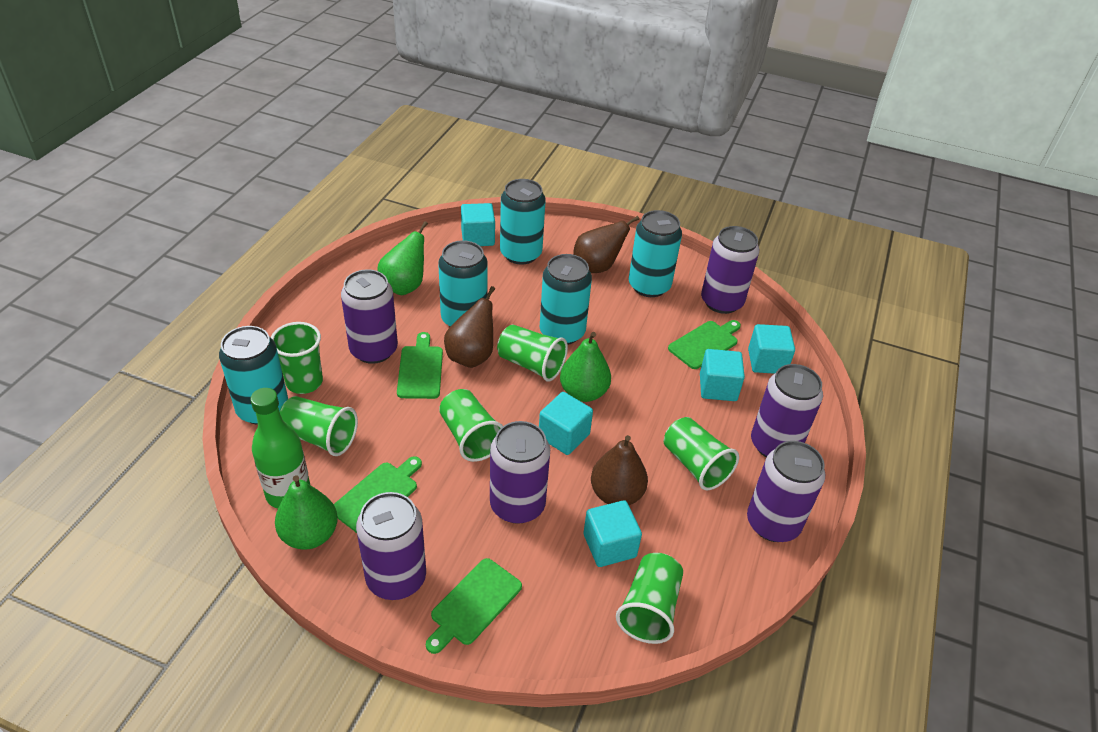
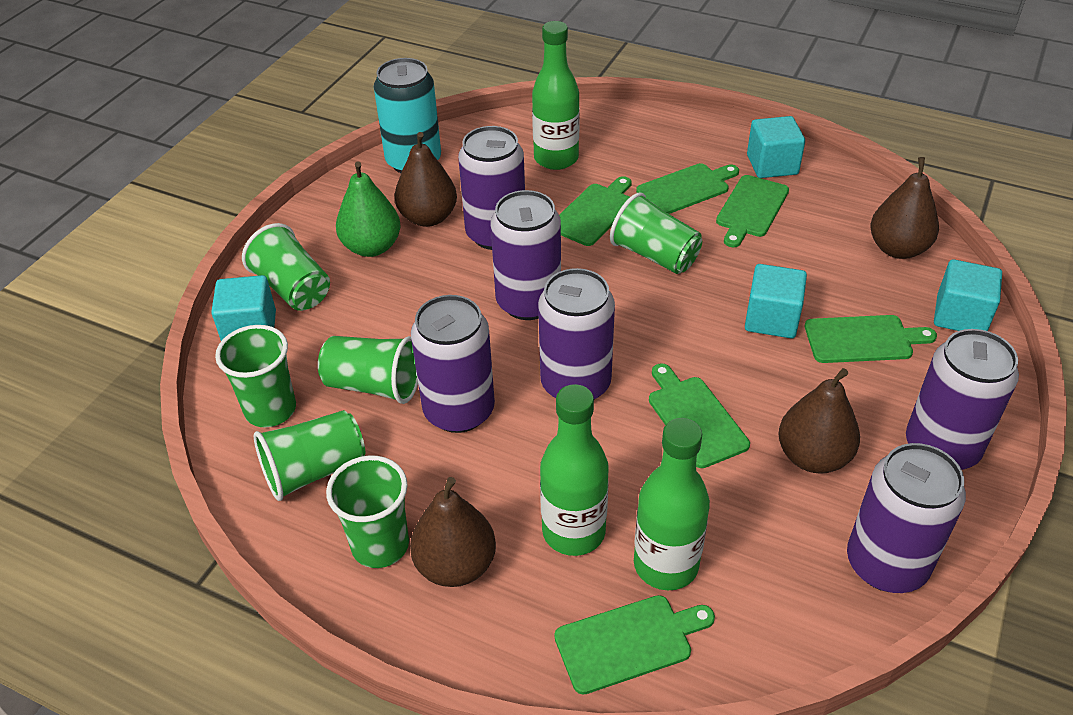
brown pear: [444,286,495,368] [573,216,639,273] [591,435,648,505] = 3 -> [394,132,457,227] [410,477,496,587] [778,368,860,474] [870,157,939,259] = 4
green bottle: [250,388,311,508] = 1 -> [532,21,580,170] [540,384,609,556] [634,418,710,590] = 3
green cutting board: [334,456,422,533] [397,332,443,399] [426,558,522,654] [668,320,741,369] = 4 -> [554,595,715,695] [559,176,632,246] [636,163,739,214] [649,363,750,468] [716,175,789,247] [805,315,937,363] = 6
green pear: [275,475,338,550] [377,221,428,295] [560,332,611,402] = 3 -> [336,161,401,257] = 1
turquoise can: [219,326,288,425] [438,240,488,327] [500,179,546,265] [540,254,592,345] [629,210,682,297] = 5 -> [374,58,441,173] = 1
turquoise cube: [461,203,495,246] [539,392,593,455] [583,500,642,567] [700,349,745,401] [748,324,795,374] = 5 -> [211,275,276,341] [745,264,807,338] [747,116,805,178] [934,259,1002,331] = 4

